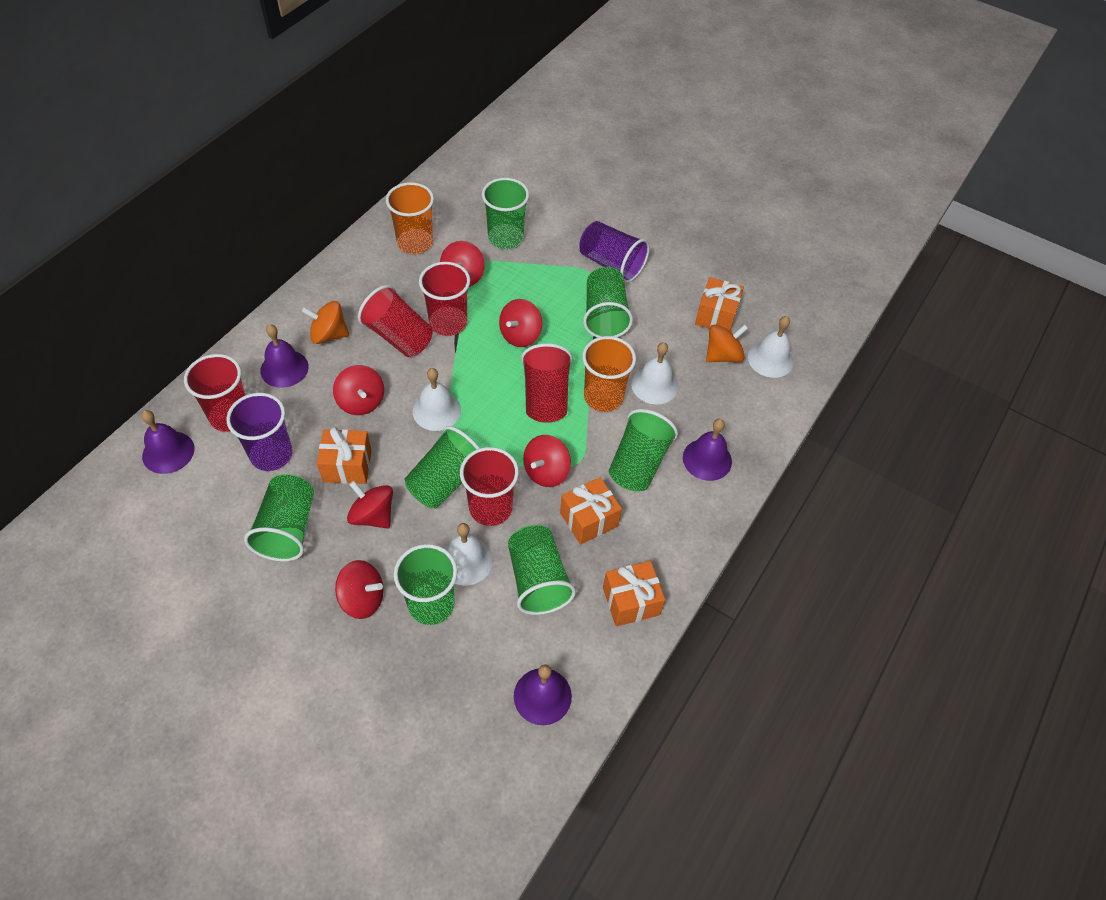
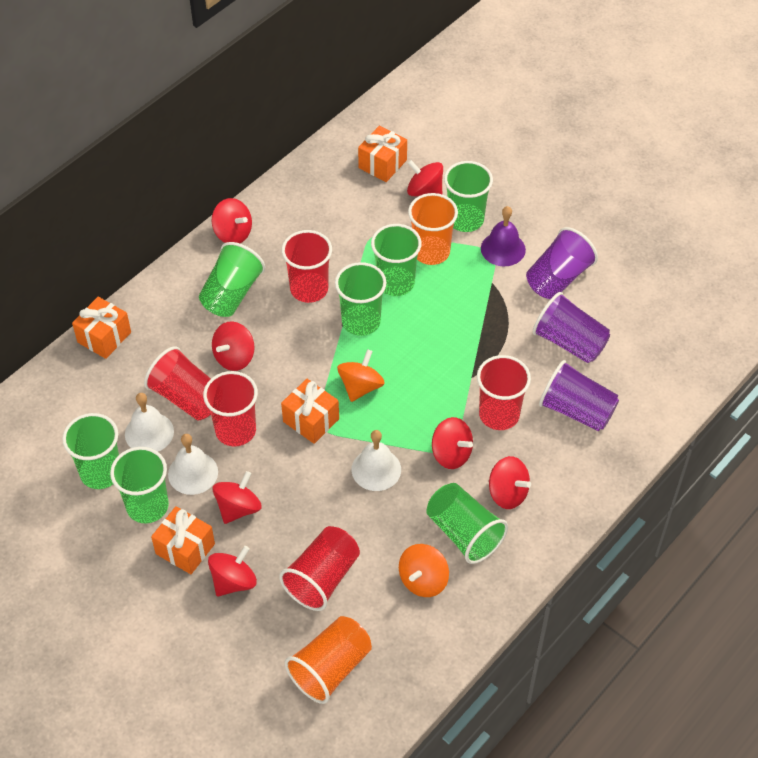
purple bell: [141,410,194,474] [260,324,309,388] [514,665,572,725] [683,419,732,481] = 4 -> [481,206,526,266] = 1
purple cup: [226,393,293,471] [579,221,650,283] = 2 -> [526,227,598,299] [533,292,610,363] [539,360,619,431] = 3
red spinning top: [333,365,384,415] [335,560,384,619] [347,481,393,529] [440,241,485,287] [499,299,542,347] [523,435,571,487] = 6 -> [208,546,257,596] [212,198,252,243] [212,321,255,371] [213,471,262,524] [407,160,443,196] [432,417,473,469] [489,456,531,509] = 7
white bell: [413,368,461,431] [444,523,493,585] [631,342,678,405] [748,316,794,378] = 4 -> [125,393,174,452] [168,434,218,495] [351,430,401,491] = 3

